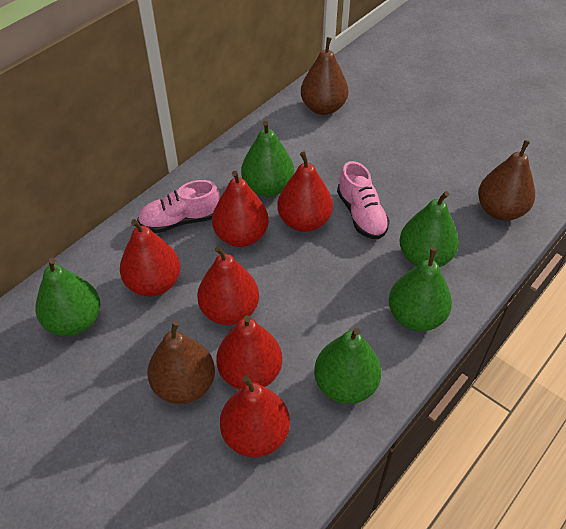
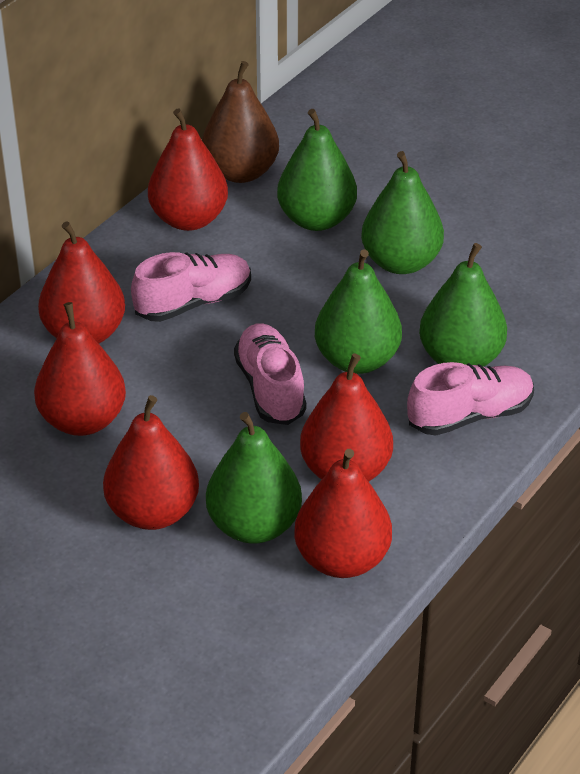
brown pear: [147,321,215,404] [301,37,348,115] [478,140,535,221] = 3 -> [202,61,279,183] = 1
pink shoe: [137,180,220,233] [337,161,390,239] = 2 -> [131,252,251,322] [234,323,307,425] [407,362,534,436] = 3

